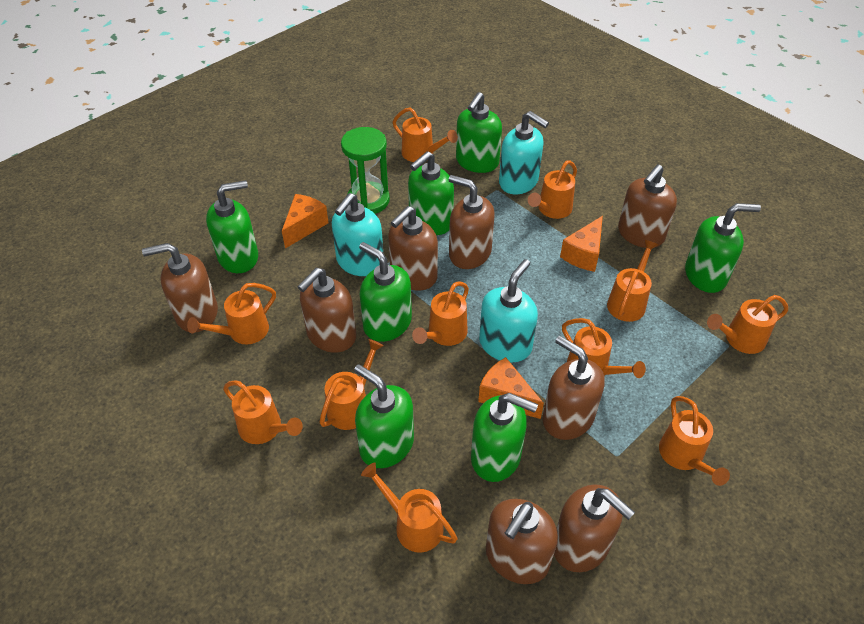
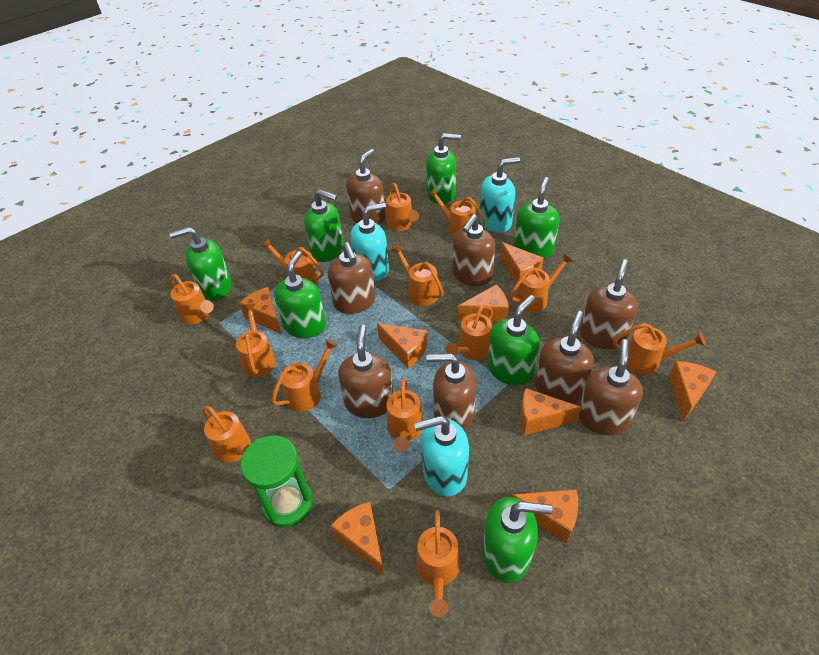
orange cheese: [282,194,329,248] [478,357,544,419] [560,216,603,272] = 3 -> [239,287,282,334] [331,502,384,576] [377,323,427,369] [458,285,509,322] [500,242,544,283] [512,490,578,543] [520,388,582,435] [669,361,716,422] = 8
orange watering can: [187,283,276,344] [223,380,303,444] [319,339,384,430] [361,462,457,553] [393,108,458,162] [412,281,469,346] [528,160,577,219] [562,318,646,378] [607,240,658,322] [659,396,730,486] [707,295,788,354] = 11 -> [170,274,214,325] [202,406,251,463] [236,304,276,377] [261,238,324,285] [271,339,338,412] [386,183,419,231] [387,378,423,452] [391,244,444,306] [416,510,460,617] [428,188,486,237] [446,305,493,360] [510,253,573,312] [613,323,706,374] = 13

